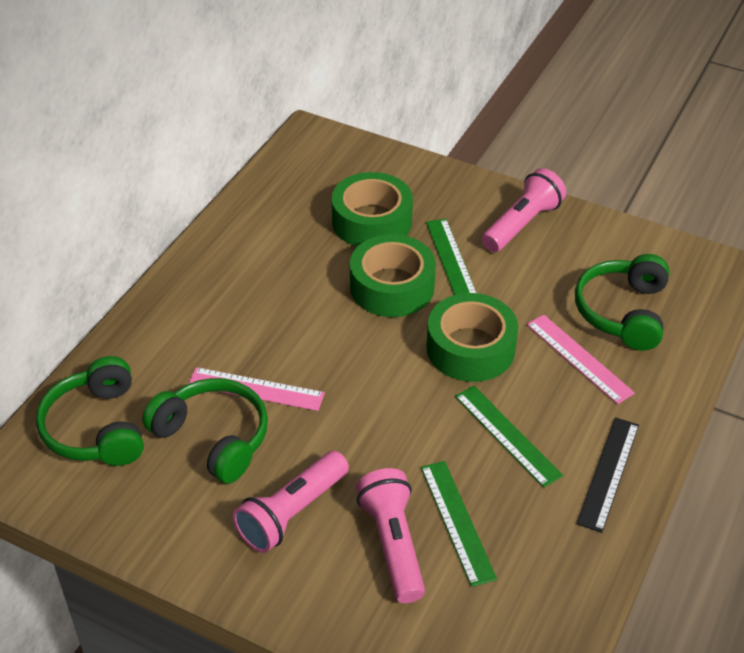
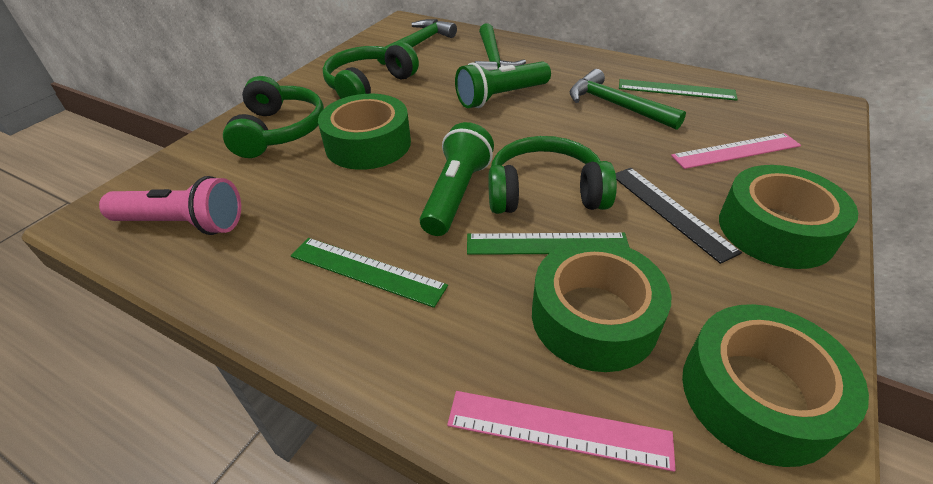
green flashlight: none = 0 -> [420,122,494,236] [455,62,551,108] = 2
green hammer: none = 0 -> [377,19,457,65] [474,23,526,71] [570,69,686,130] = 3
green tape: [332,172,413,246] [350,234,436,317] [426,293,518,382] = 3 -> [318,94,411,170] [532,240,671,372] [682,304,869,467] [719,165,858,269] = 4
pink flashlight: [233,451,349,553] [356,468,425,603] [482,168,566,252] = 3 -> [99,176,241,235] = 1

